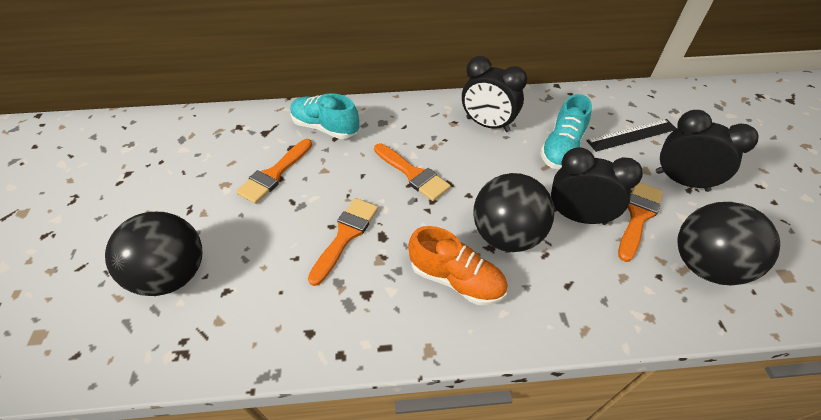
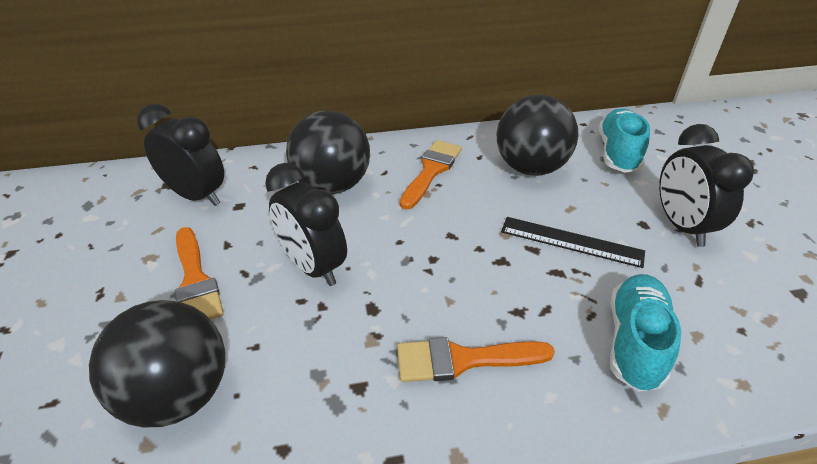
orange brush: [236,139,312,204] [308,198,378,286] [374,143,451,201] [618,183,663,262] = 4 -> [175,227,223,320] [397,337,555,382] [400,140,462,209] = 3
orange shoe: [408,226,507,305] = 1 -> none = 0

